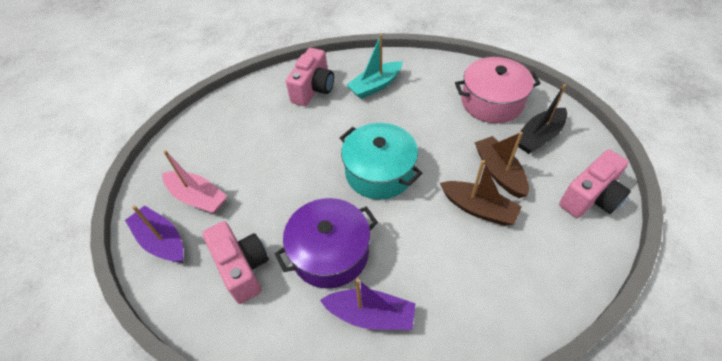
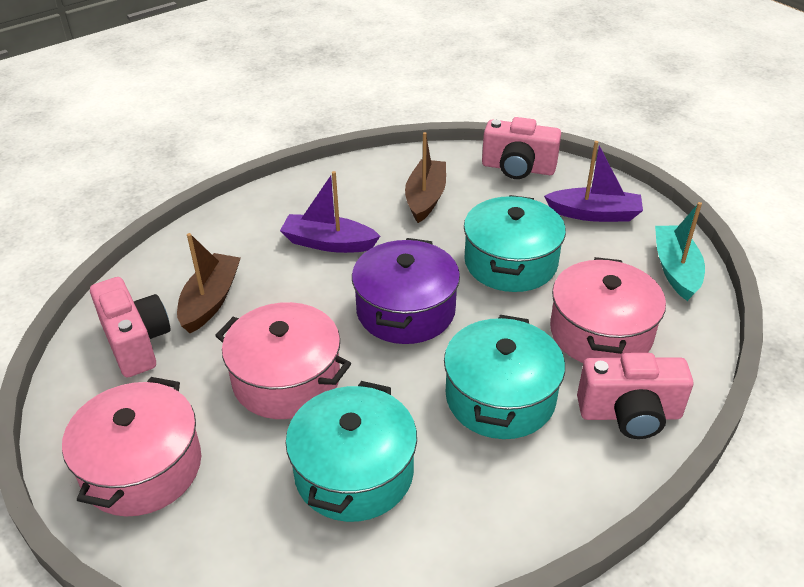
black boat: [518,84,567,154] = 1 -> none = 0
pink boat: [162,150,227,214] = 1 -> none = 0
pink pot: [455,57,541,123] = 1 -> [62,377,201,517] [215,302,351,419] [550,257,666,363] = 3
turquoise pot: [340,123,422,200] = 1 -> [286,381,417,522] [444,315,565,439] [464,195,566,292] = 3

